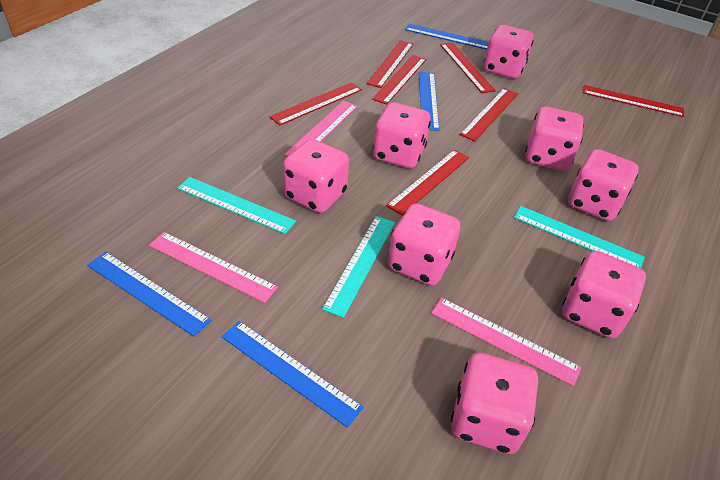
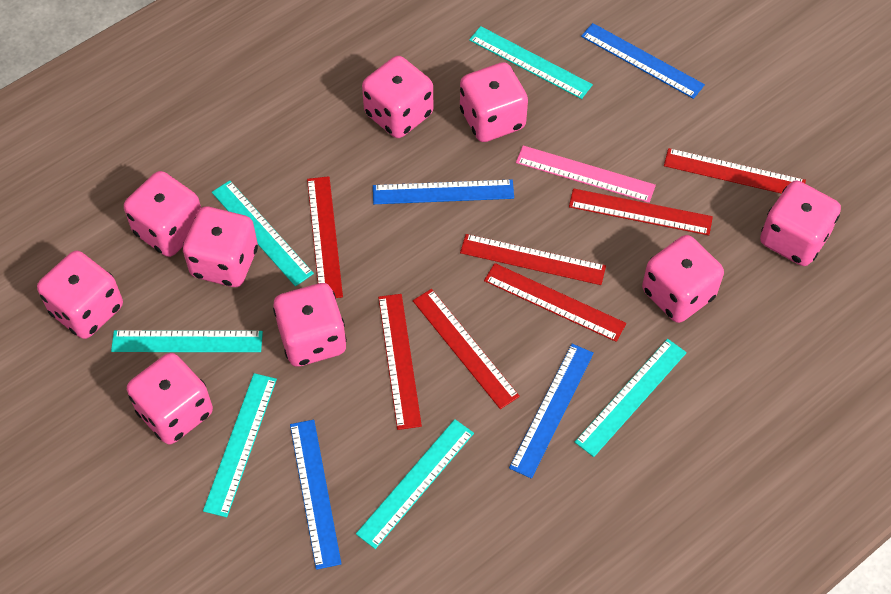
pink dice: [283,139,349,213] [373,102,431,168] [388,203,460,286] [451,353,538,454] [484,25,534,79] [525,106,584,171] [562,251,646,339] [568,149,639,221] = 8 -> [37,251,123,339] [124,171,201,257] [127,353,213,444] [183,207,258,287] [273,283,347,367] [362,56,433,138] [460,62,528,142] [642,235,724,323] [760,180,841,266] = 9
pink ruler: [149,232,278,303] [284,100,358,156] [431,298,582,386] = 3 -> [516,145,656,203] = 1
turquoise ruler: [177,177,296,234] [322,216,395,318] [514,206,645,268] = 3 -> [111,330,263,352] [203,373,277,517] [212,180,314,286] [356,419,474,549] [469,26,593,99] [575,339,687,457] = 6

